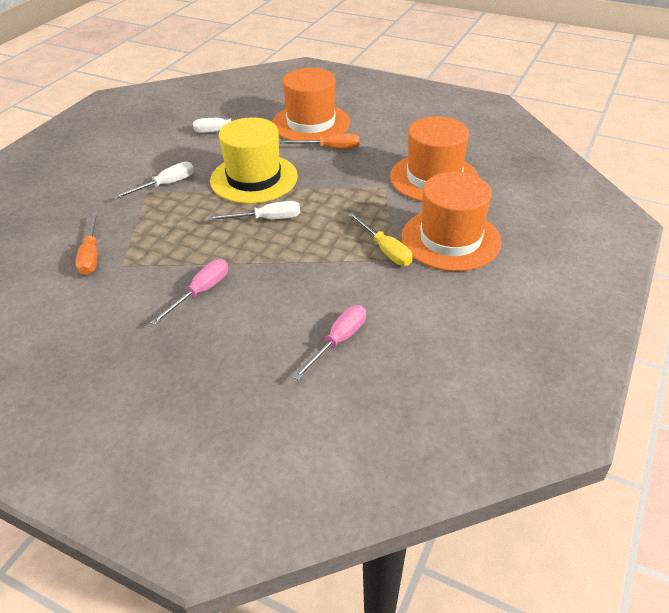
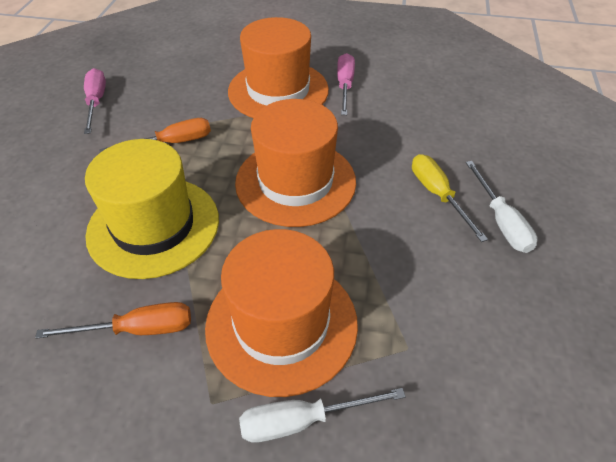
white screwdriver: [114,162,194,199] [193,118,270,133] [208,201,300,220] = 3 -> [239,388,406,443] [466,161,538,253] = 2

